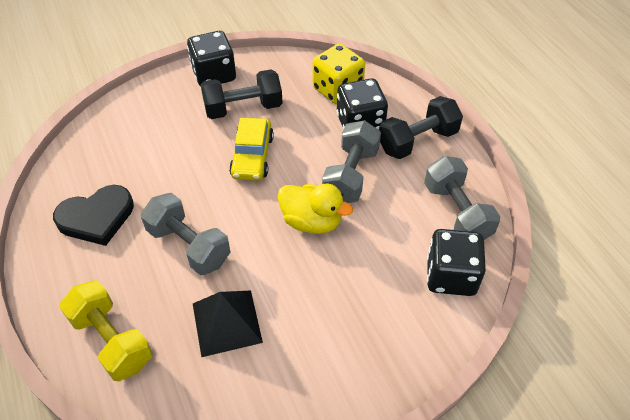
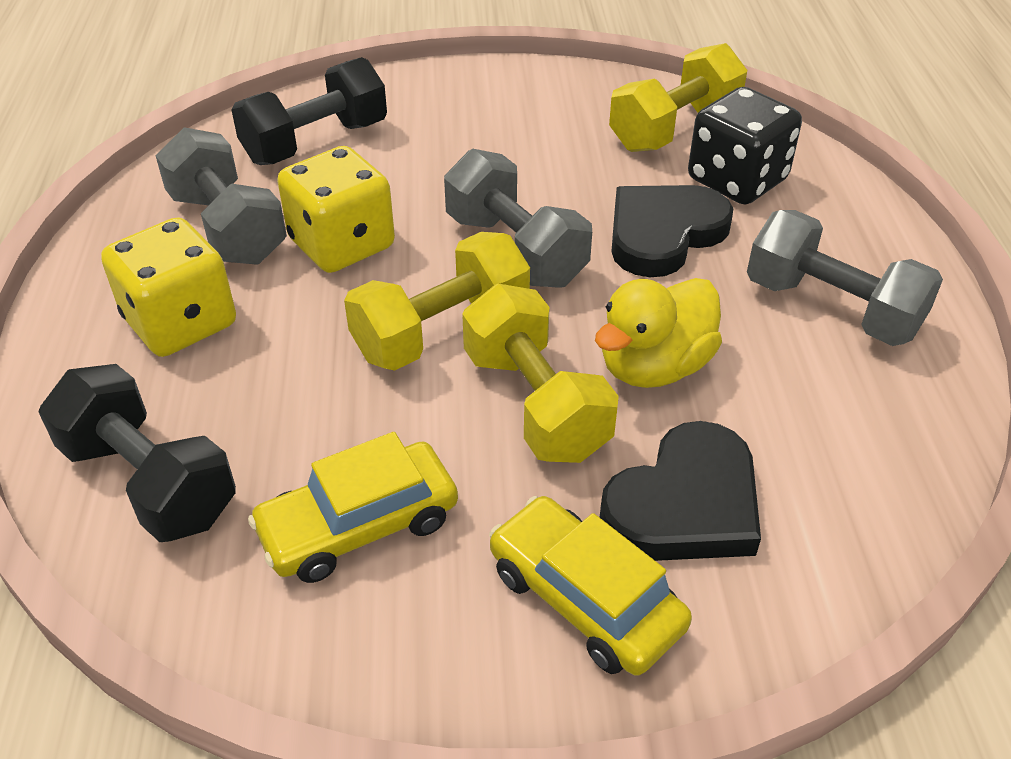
black dice: [187,31,236,87] [337,78,388,130] [427,229,486,296] = 3 -> [688,87,802,204] = 1
black heart: [53,185,134,246] = 1 -> [600,421,761,561] [611,185,733,277] = 2
black pyramid: [193,290,263,357] = 1 -> none = 0
yellow car: [229,118,274,181] = 1 -> [248,432,458,583] [489,496,692,676] = 2
yellow dice: [312,44,365,104] = 1 -> [101,217,236,357] [277,146,395,273] = 2
yellow dumbbell: [59,281,153,381] = 1 -> [344,232,530,371] [462,284,619,463] [609,43,747,152] = 3

